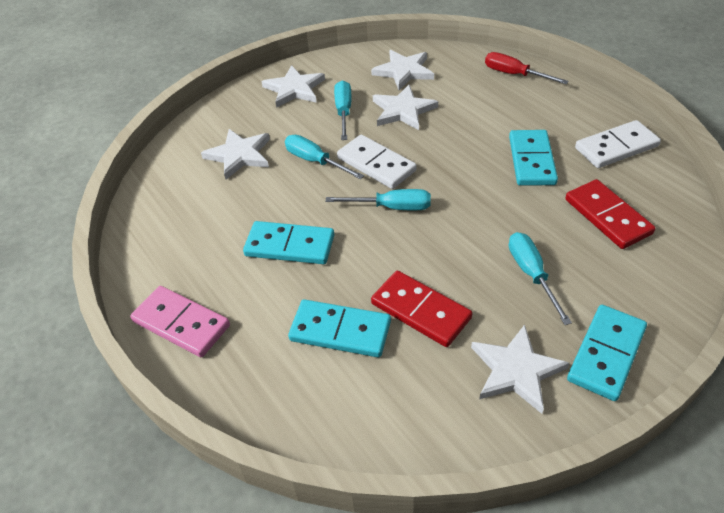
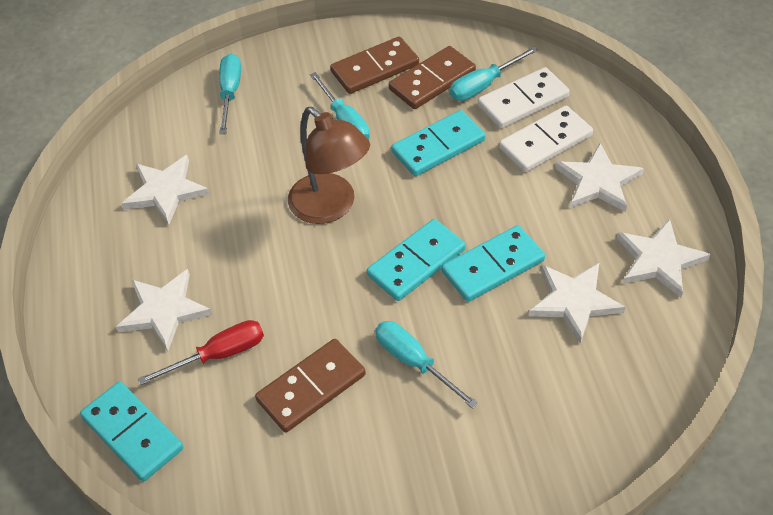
brown domino: none = 0 -> [255,339,366,432] [330,36,419,94] [389,46,476,109] = 3
brown lamp: none = 0 -> [288,107,370,224] = 1
pink domino: [130,286,230,357] = 1 -> none = 0
red domino: [371,271,472,347] [565,179,655,249] = 2 -> none = 0

